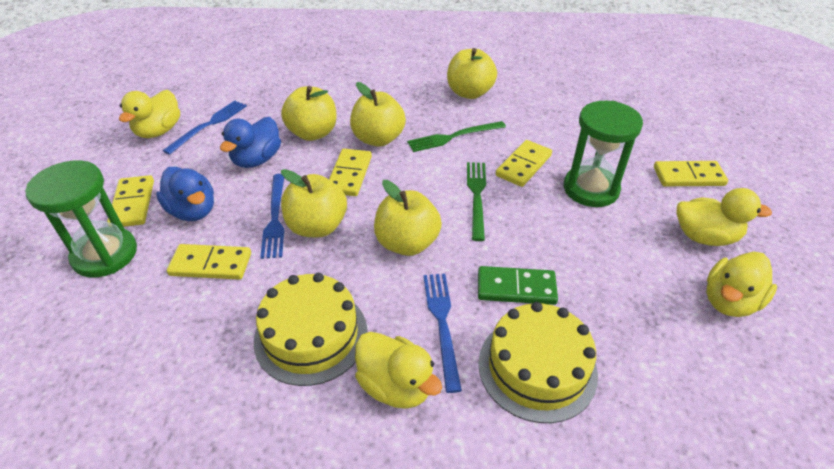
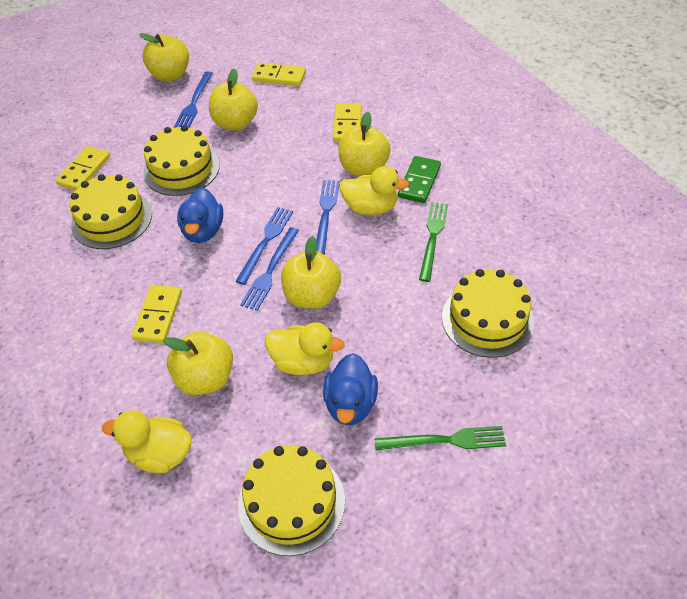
blue fork: [163,100,247,155] [260,174,285,259] [423,274,462,393] = 3 -> [174,71,213,128] [235,207,293,285] [240,227,299,311] [316,180,340,255] = 4
green hourglass: [25,160,137,277] [564,101,643,207] = 2 -> none = 0
yellow cake: [254,273,367,386] [478,302,598,423] = 2 -> [69,174,152,249] [143,125,220,196] [238,445,345,556] [442,269,534,358] = 4
yellow domino: [107,175,154,227] [167,244,251,280] [329,149,372,196] [496,140,552,187] [654,161,728,186] = 5 -> [55,146,110,190] [132,285,182,343] [252,62,306,86] [333,103,362,142] = 4
yellow duck: [119,90,180,138] [355,332,442,409] [676,188,772,246] [706,251,777,317] = 4 -> [102,411,192,473] [265,322,345,375] [339,166,409,215] = 3

